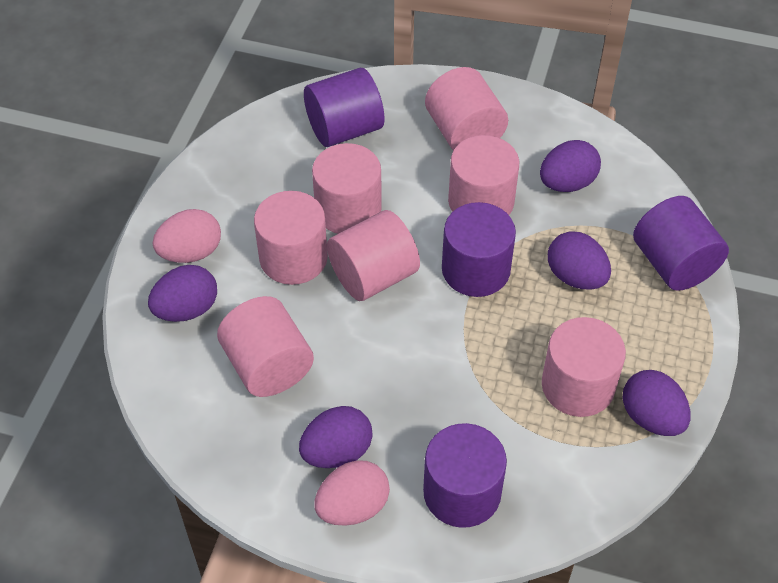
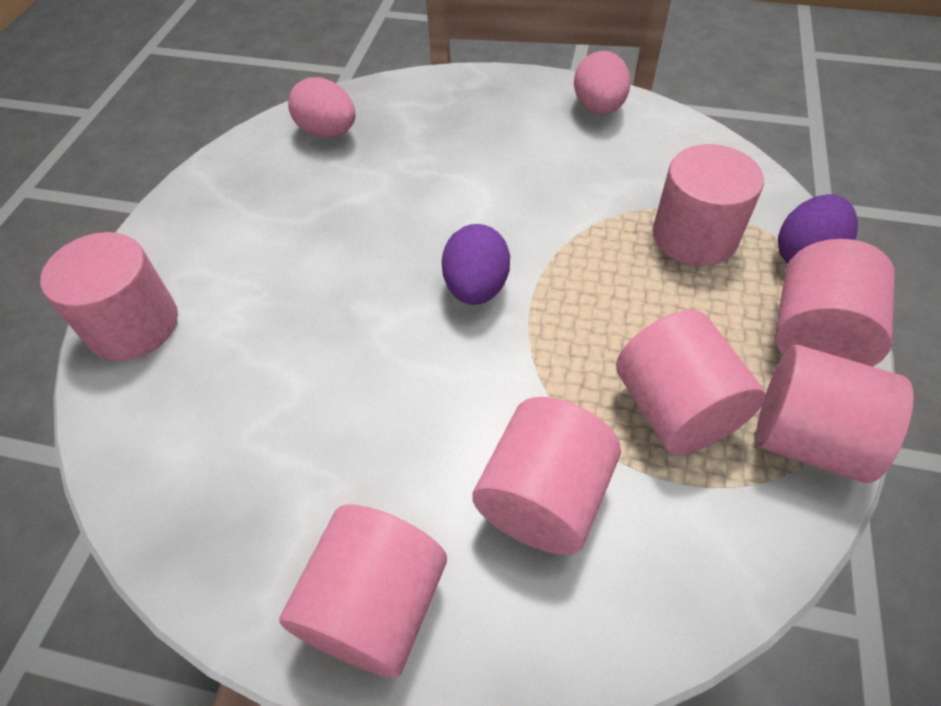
purple cylinder: [304,68,384,147] [423,423,507,528] [442,202,516,297] [633,196,729,291] = 4 -> none = 0
purple egg: [148,265,217,322] [299,406,373,468] [540,140,601,192] [548,231,611,290] [622,370,691,436] = 5 -> [442,224,510,305] [778,194,858,264] = 2

